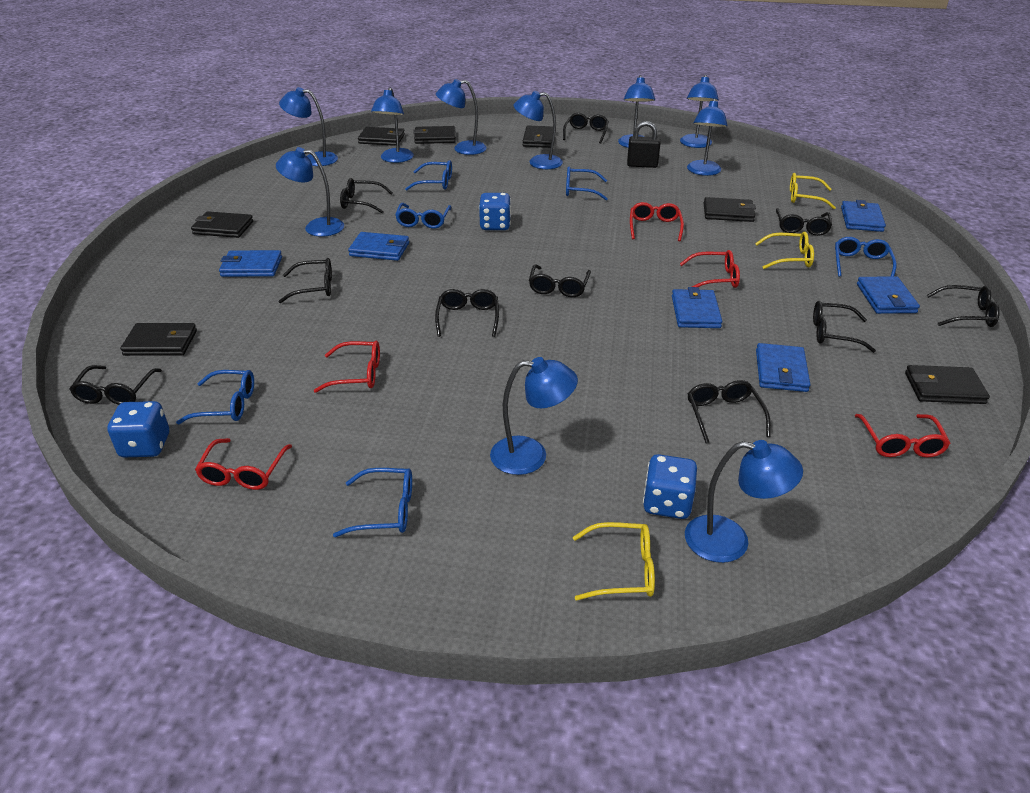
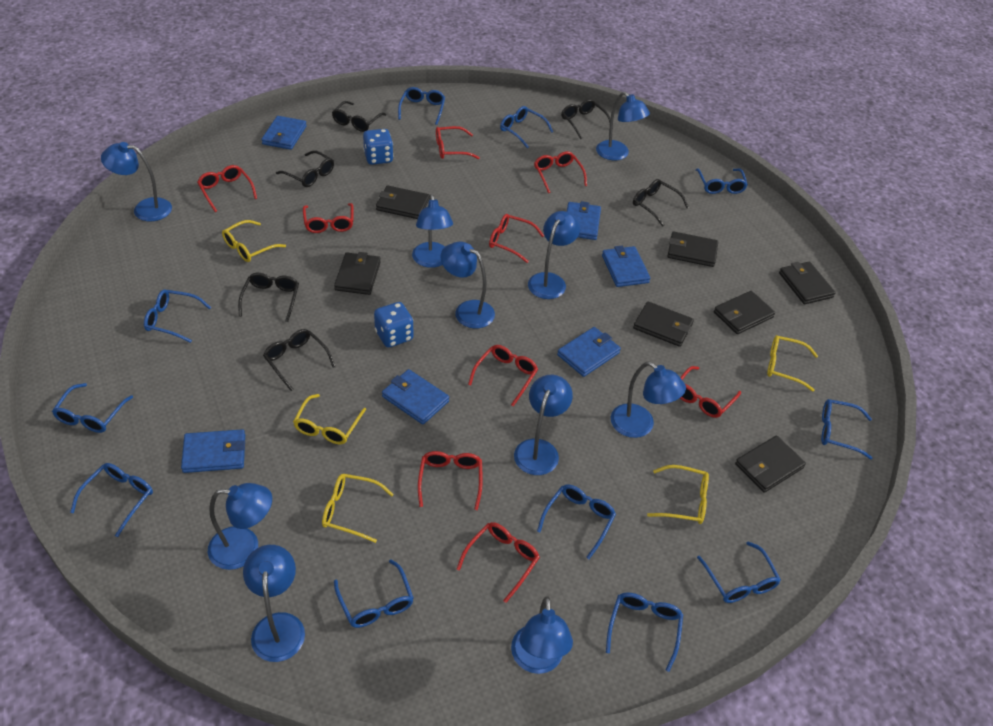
black glasses: [69,365,162,405] [278,258,332,303] [340,178,393,213] [435,289,499,337] [529,264,591,297] [563,113,609,144] [687,380,771,443] [776,208,832,236] [813,301,876,353] [927,285,1000,327] = 10 -> [238,273,299,322] [263,329,336,391] [276,151,334,187] [332,101,386,132] [561,99,611,139] [633,179,689,227] = 6
black padlock: [627,121,660,168] = 1 -> none = 0
blue dice: [107,401,169,457] [479,193,511,230] [643,454,697,519] = 3 -> [363,129,394,165] [374,302,413,347] = 2
blue glasses: [176,370,254,424] [333,468,412,537] [395,203,451,229] [405,160,452,191] [566,167,608,200] [835,237,897,277] = 6 -> [52,383,133,433] [70,463,153,537] [144,289,211,343] [334,560,414,628] [398,87,445,125] [500,106,553,148] [537,484,616,559] [606,592,683,672] [696,168,748,194] [697,541,781,603] [821,399,873,460] = 11
red glasses: [195,438,292,490] [314,341,380,393] [630,202,684,241] [680,250,740,288] [855,414,951,457] = 5 -> [197,165,257,212] [303,203,354,233] [418,451,483,510] [436,126,480,159] [457,522,540,603] [468,345,538,406] [489,214,544,263] [534,151,587,193] [680,366,741,418] = 9
yellow glasses: [573,522,655,601] [755,232,814,269] [790,173,836,209] = 3 -> [222,220,286,262] [293,394,366,444] [322,474,394,543] [647,465,709,524] [767,335,818,392] = 5

